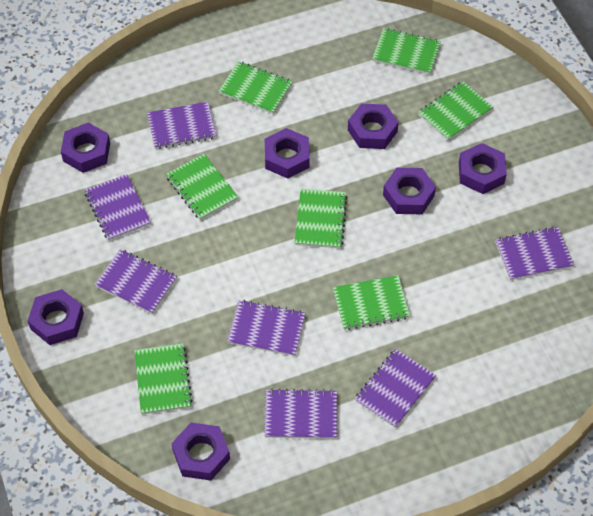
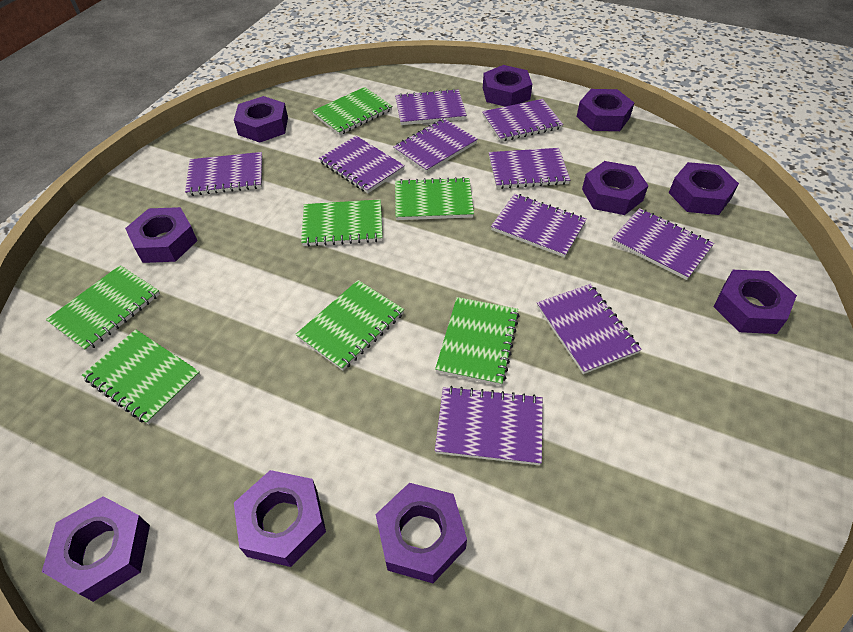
purple notebook: [85,174,151,241] [94,249,177,314] [147,102,217,149] [227,300,305,356] [264,389,337,439] [355,349,436,428] [495,227,574,280] = 7 -> [185,152,263,196] [319,136,405,193] [393,118,478,173] [395,89,467,125] [435,386,543,465] [482,99,563,142] [489,148,570,189] [491,194,587,258] [537,284,642,374] [612,208,714,280] = 10
purple nut: [28,289,84,345] [61,122,110,173] [171,423,230,480] [265,128,310,179] [348,104,399,149] [383,168,436,214] [459,143,507,194] = 7 -> [42,496,150,602] [125,207,197,263] [234,96,288,143] [234,470,326,567] [375,483,467,583] [483,65,532,107] [577,89,634,131] [582,161,648,215] [669,162,739,215] [713,270,797,334] = 10

